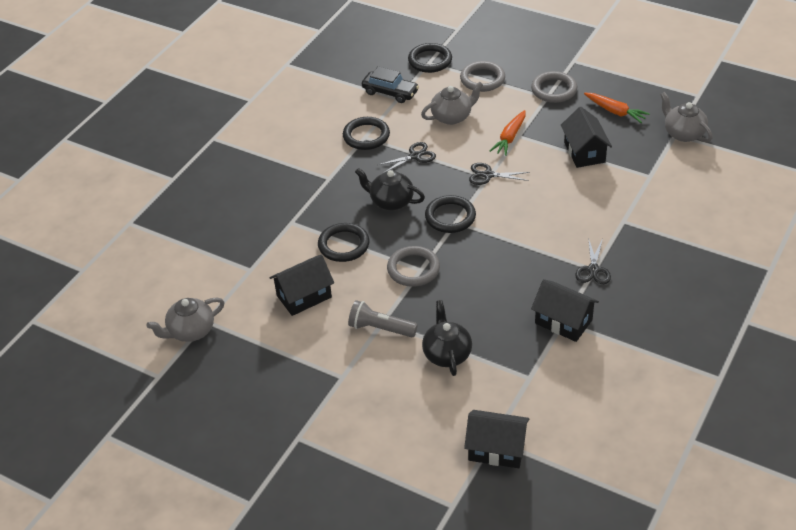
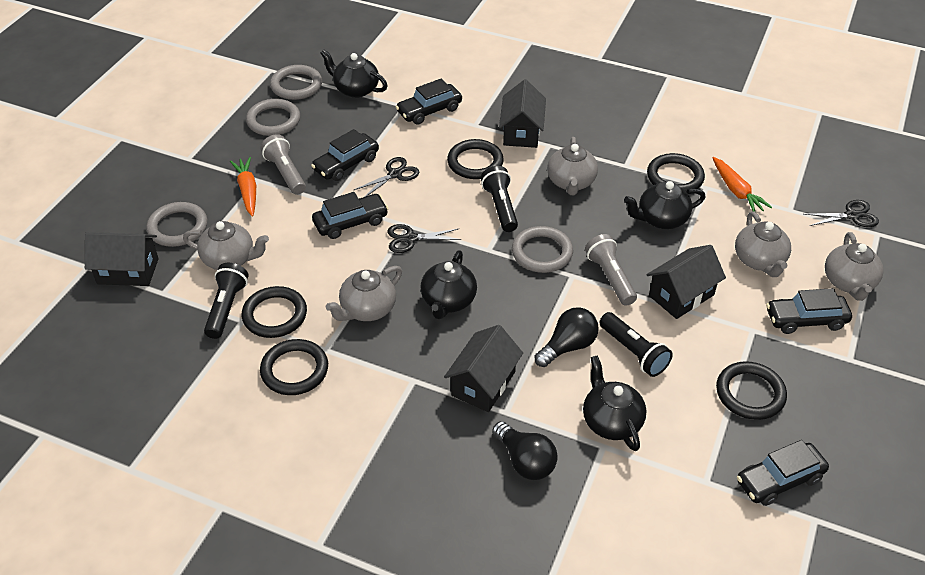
black car: [362,66,419,103] = 1 -> [311,129,379,181] [312,192,389,239] [396,79,462,125] [737,440,829,506] [766,288,852,334] = 5
black flashlight: none = 0 -> [204,263,249,339] [481,166,518,232] [599,312,673,377] = 3
black light bulb: none = 0 -> [492,421,558,480] [535,307,599,367] = 2
black ring: [318,223,369,262] [343,117,390,150] [408,43,452,73] [425,195,476,233] = 4 -> [242,286,307,338] [260,339,328,395] [447,139,504,179] [647,153,705,194] [716,361,787,420] = 5
black teapot: [355,168,425,211] [422,300,472,376] = 2 -> [320,49,388,98] [421,250,477,319] [583,355,646,451] [624,181,705,229] = 4
grey flashlight: [348,300,418,337] = 1 -> [261,134,306,195] [585,234,637,306] = 2
grey ring: [387,246,440,287] [460,61,505,92] [531,71,577,103] = 3 -> [146,202,207,247] [246,99,300,136] [270,65,322,100] [512,226,573,273] = 4
grey teapot: [146,297,224,342] [421,82,483,125] [660,92,713,142] = 3 -> [183,221,269,270] [326,266,402,321] [547,137,598,195] [735,211,791,277] [825,232,884,301] = 5

